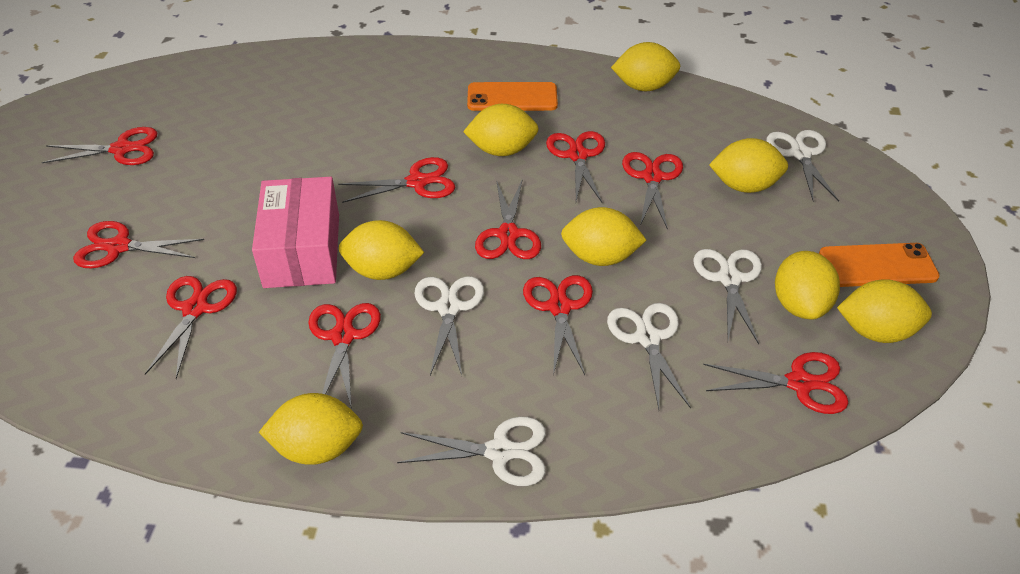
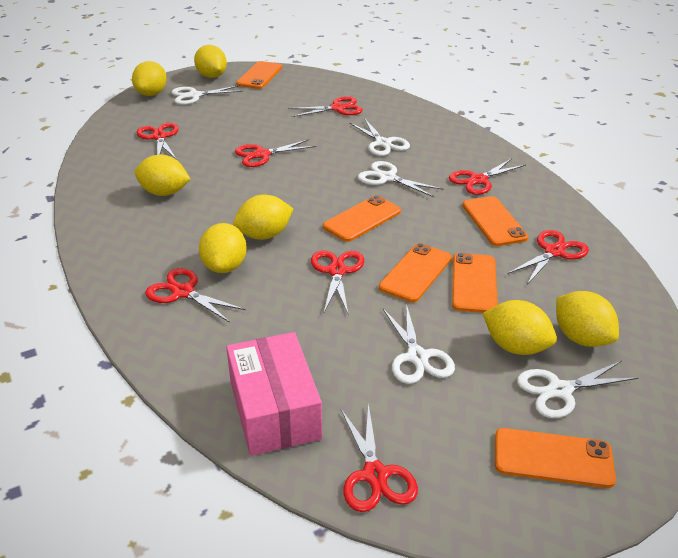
orange phone: [467,82,558,111] [819,243,940,287] = 2 -> [236,61,282,89] [323,195,401,242] [379,243,452,302] [452,253,498,313] [462,196,528,246] [495,428,616,488] = 6
red scissors: [42,127,157,165] [73,221,204,268] [145,276,237,379] [308,303,381,409] [338,157,455,203] [475,180,541,259] [523,275,593,375] [546,131,605,202] [622,152,683,230] [703,352,848,414] = 10 -> [136,123,179,159] [145,268,246,323] [235,139,316,167] [288,96,363,117] [311,251,364,313] [341,403,418,512] [449,158,526,195] [507,230,589,285] = 8
yellow lemon: [259,393,363,465] [339,220,424,280] [463,104,539,156] [561,207,646,266] [611,42,680,91] [709,138,788,193] [775,251,840,320] [837,279,932,343] = 8 -> [132,61,167,96] [134,154,190,196] [194,45,227,78] [199,223,247,273] [233,195,293,240] [483,300,557,355] [556,291,619,347] = 7

